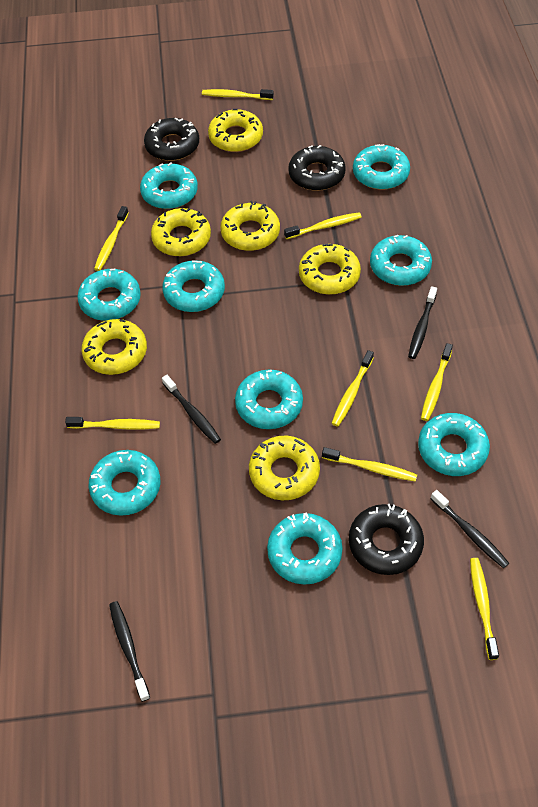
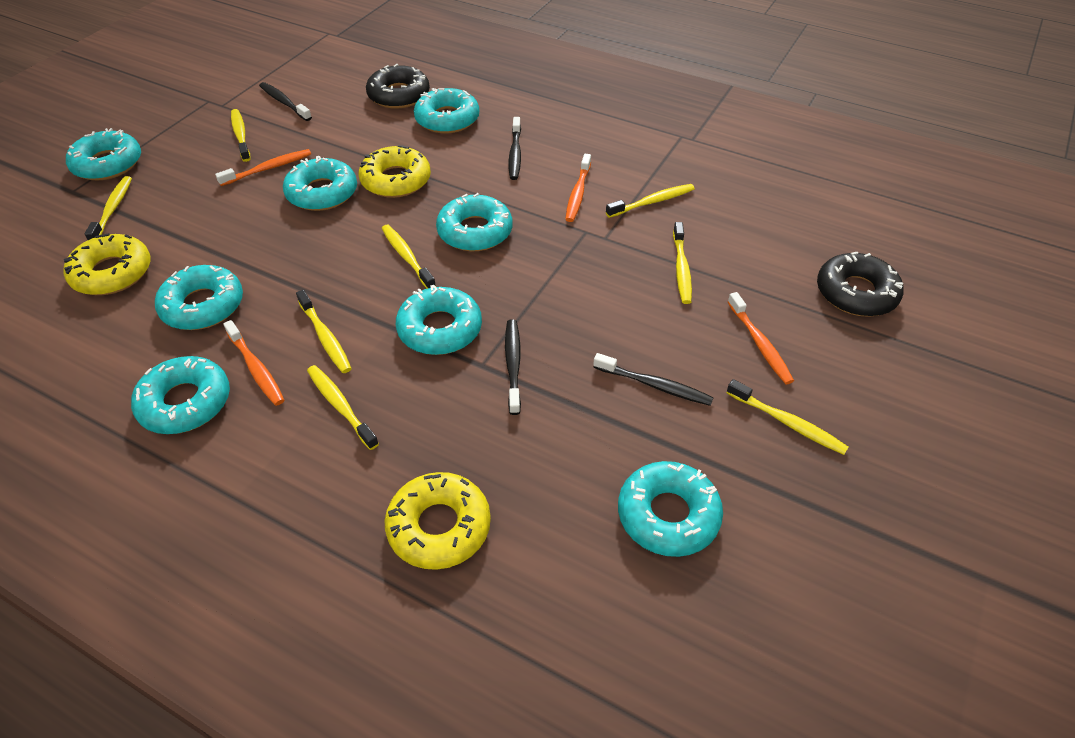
black donut: [144,118,199,161] [288,145,345,191] [349,504,424,575] = 3 -> [366,64,430,109] [817,252,904,317] = 2
orange toothbrush: none = 0 -> [215,149,311,186] [223,320,284,406] [565,154,591,222] [728,292,794,384] = 4
turquoise donut: [77,268,141,321] [89,450,160,516] [140,163,198,209] [162,260,225,312] [235,370,303,429] [267,512,343,585] [353,144,410,190] [370,235,432,286] [418,413,490,476] = 9 -> [66,128,141,180] [131,356,230,434] [155,265,243,330] [283,156,357,211] [396,285,482,355] [414,88,479,133] [436,193,513,251] [618,461,723,557] = 8
yellow donut: [81,319,147,375] [151,208,211,256] [208,109,263,152] [220,201,280,251] [249,436,320,500] [299,244,361,295] = 6 -> [63,233,151,295] [358,145,431,198] [385,472,491,570] = 3

